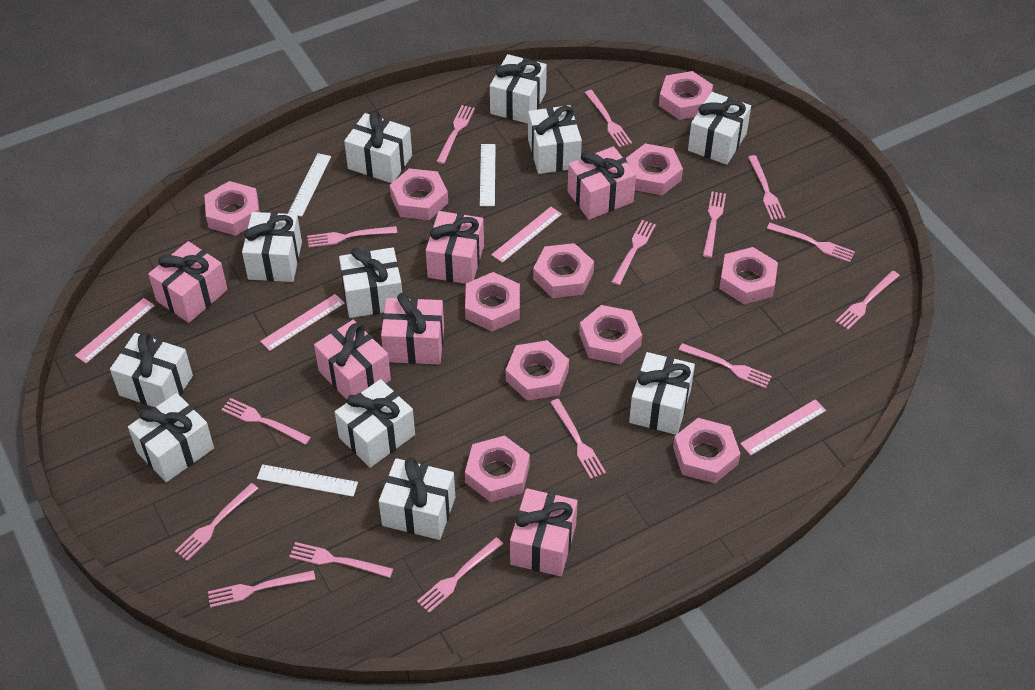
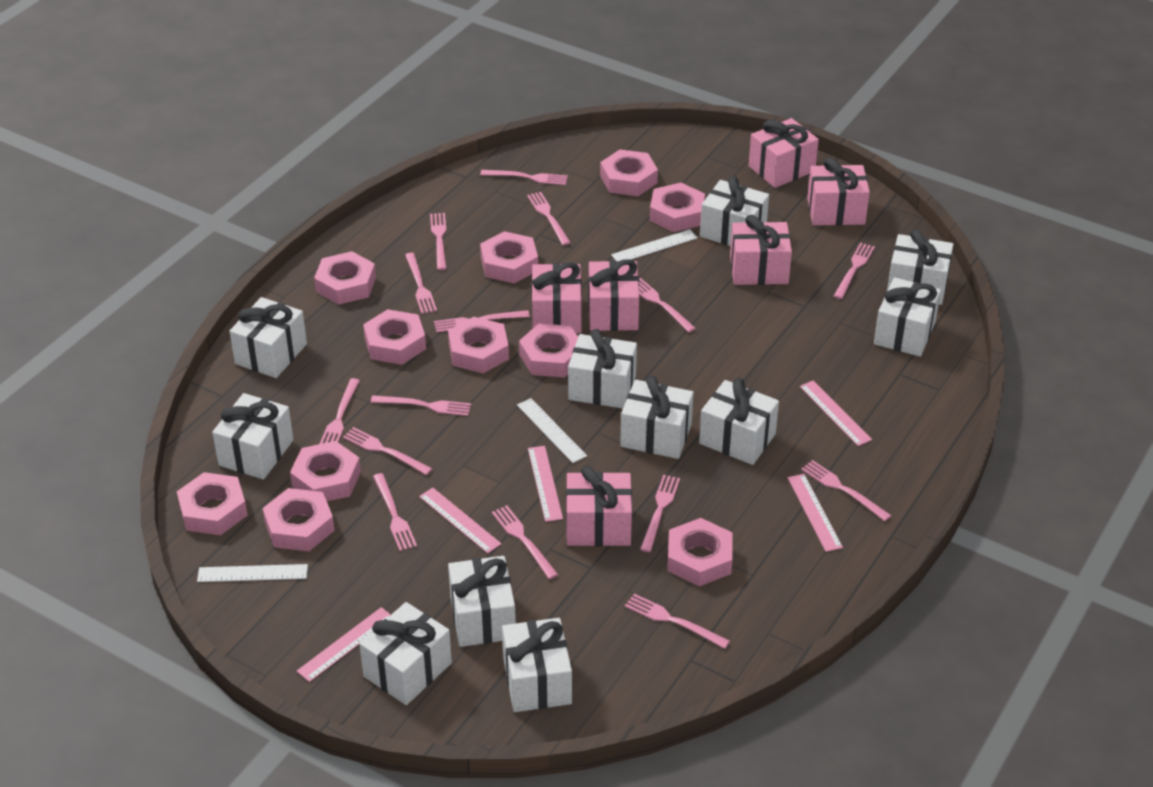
pink ruler: [75,298,155,363] [260,294,345,351] [491,207,562,263] [740,399,826,455] = 4 -> [297,607,391,682] [419,488,501,553] [528,446,563,522] [788,474,843,552] [800,380,872,446] = 5

